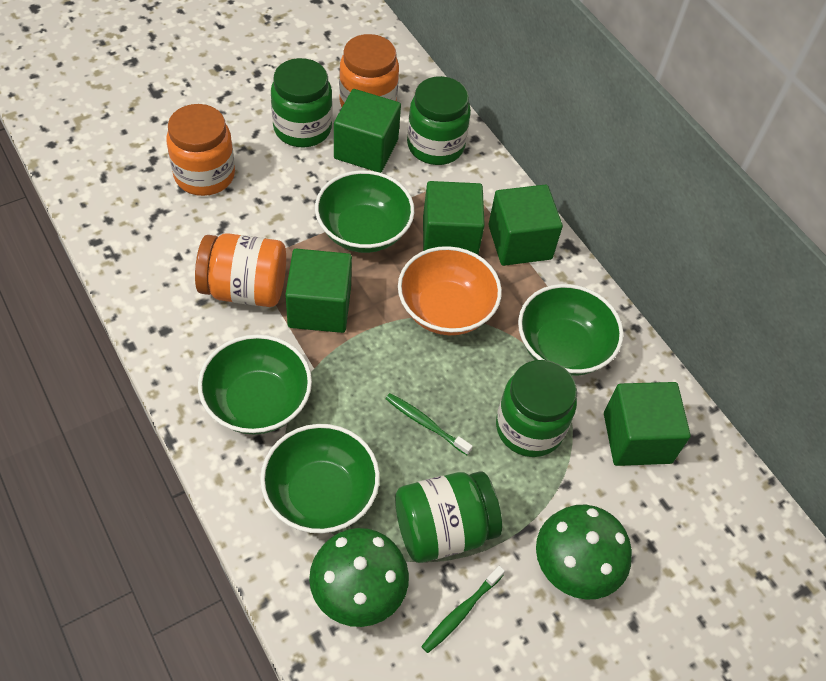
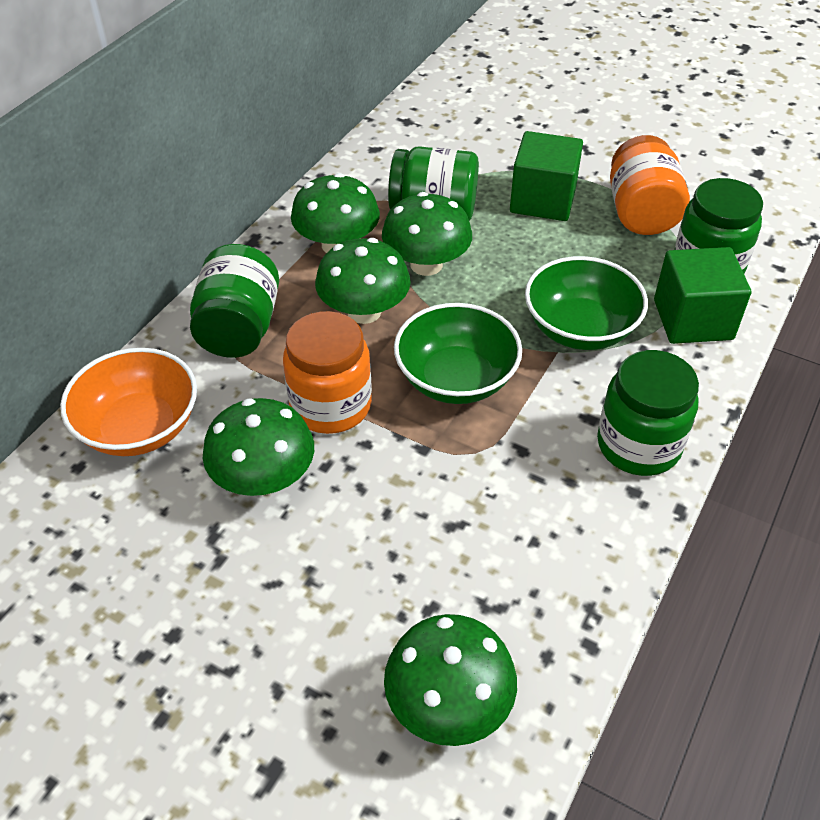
green bowl: [198,335,312,435] [260,424,380,533] [315,170,414,253] [518,284,623,376] = 4 -> [394,303,522,404] [525,256,648,350] = 2
green cube: [285,249,352,333] [334,89,401,173] [423,181,485,255] [488,184,563,266] [604,382,691,466] = 5 -> [510,131,583,221] [654,247,751,344] = 2
green mushroom: [309,528,409,627] [536,505,632,600] = 2 -> [203,398,314,496] [291,173,380,253] [315,238,411,324] [382,192,472,276] [384,614,517,746] = 5
green toothbrush: [385,393,473,455] [421,566,505,653] = 2 -> none = 0
orange jar: [166,104,235,196] [195,233,286,307] [339,34,399,107] = 3 -> [283,311,372,434] [610,135,690,235] = 2

